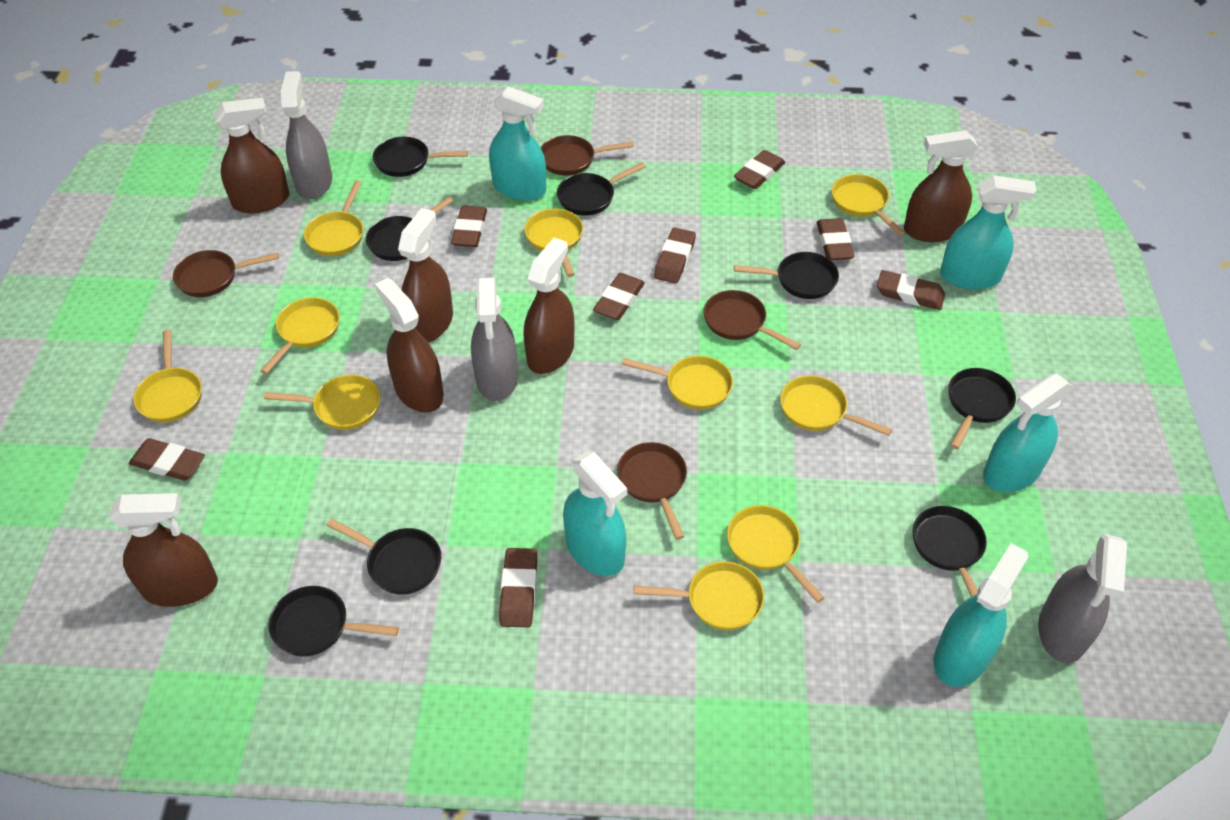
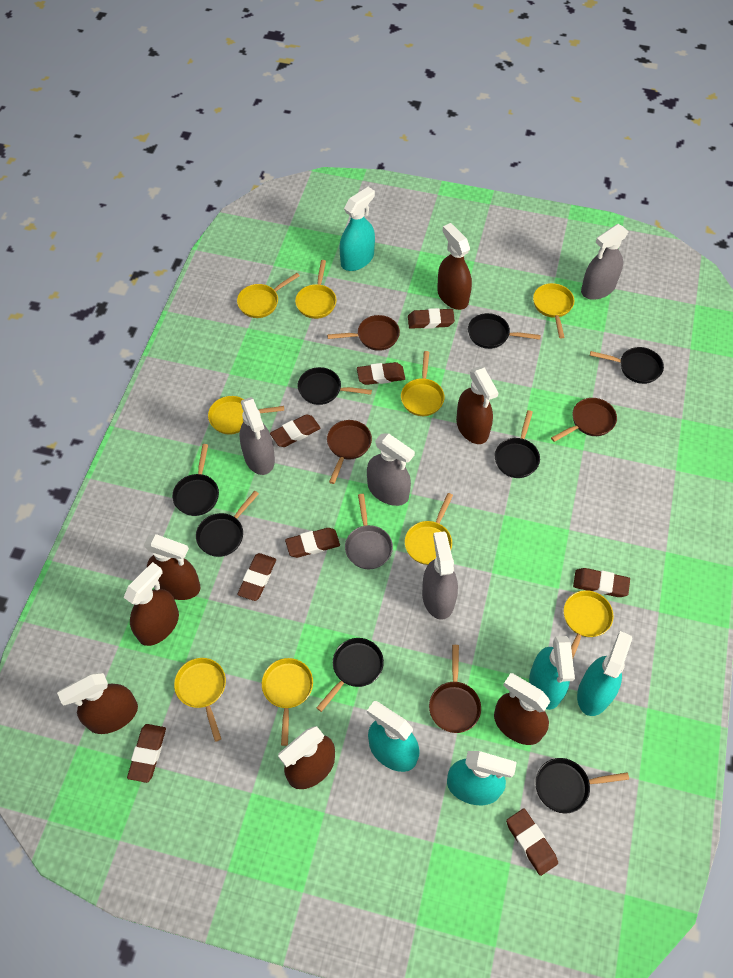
brown spray bottle: [109,493,218,607] [214,98,289,213] [375,278,444,413] [398,208,453,343] [524,238,575,374] [904,130,978,242] = 6 -> [57,673,138,734] [124,562,179,646] [144,534,200,600] [278,726,335,789] [437,223,472,310] [456,366,498,444] [494,673,550,745] = 7
grey pan: none = 0 -> [345,494,393,569] = 1
grey spray bottle: [281,71,332,200] [471,278,518,401] [1038,534,1127,663] = 3 -> [239,397,275,475] [367,433,415,506] [422,531,458,620] [581,224,629,300] = 4
yellow pan: [133,330,202,423] [260,297,340,374] [264,375,381,430] [304,181,363,256] [524,209,583,277] [622,356,733,410] [634,561,764,630] [727,505,825,603] [780,375,892,436] [832,174,905,236] = 10 -> [174,658,226,742] [208,396,284,435] [237,273,300,318] [262,658,313,746] [295,260,336,319] [401,351,445,416] [405,493,453,565] [533,283,574,338] [563,590,614,658] = 9

